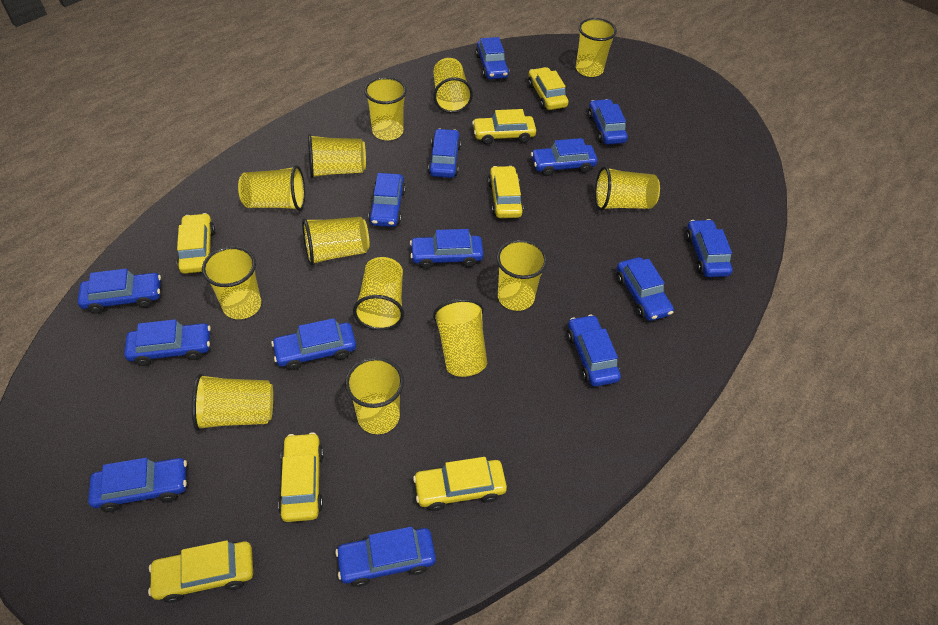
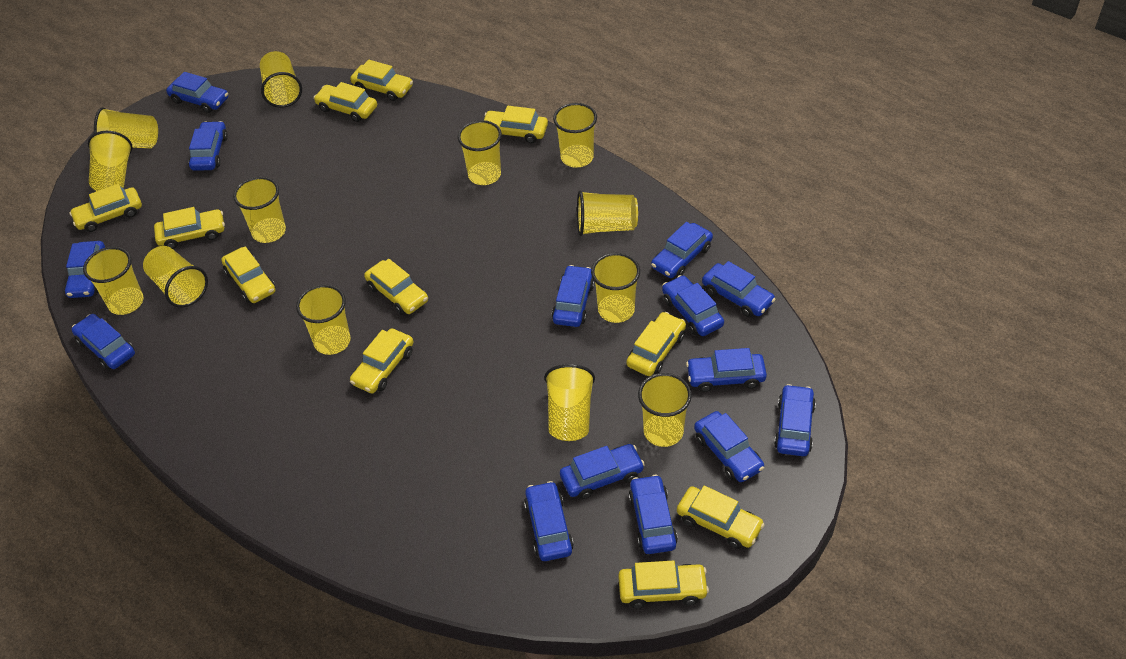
yellow car: [148,540,253,603] [177,213,215,274] [278,432,324,522] [413,457,507,511] [472,109,536,145] [488,166,524,218] [528,67,568,110] = 7 -> [69,184,142,232] [154,207,225,249] [221,246,275,303] [314,82,377,122] [350,59,413,101] [350,328,413,393] [364,259,428,315] [484,106,548,143] [618,560,709,608] [626,312,686,376] [677,486,765,549] = 11

